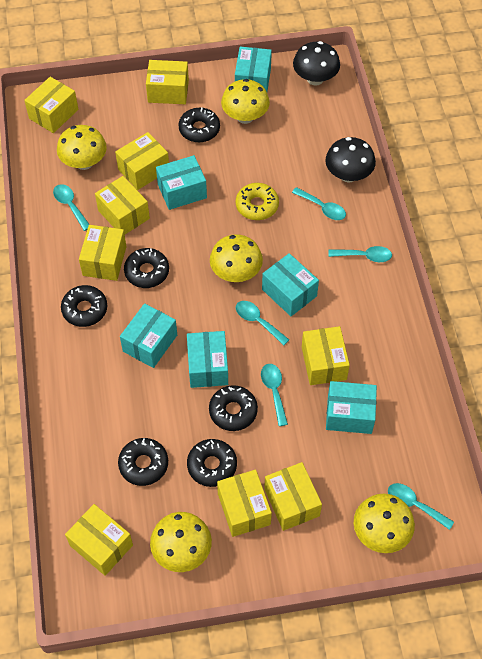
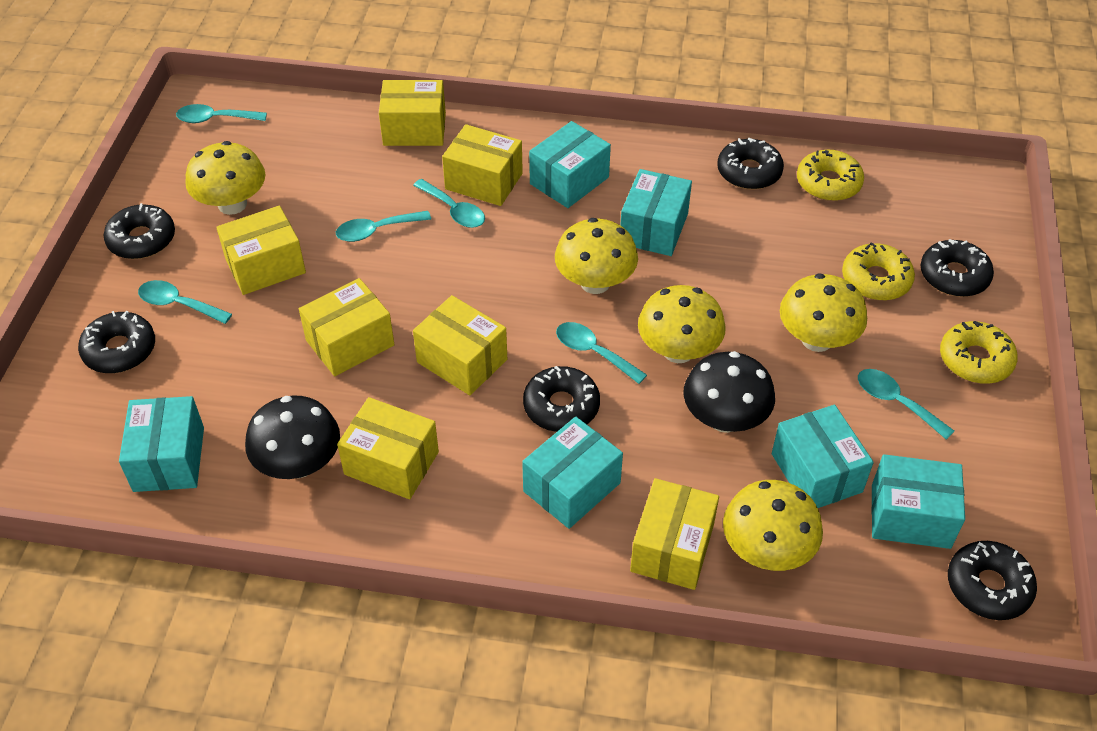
yellow box: [24,77,79,133] [65,504,133,576] [79,225,127,281] [95,176,150,234] [115,132,169,190] [146,60,189,104] [217,470,272,537] [264,462,322,531] [302,326,350,385] = 9 -> [216,206,306,295] [299,278,394,376] [337,397,439,499] [379,80,446,146] [413,295,507,395] [442,124,523,206] [630,478,719,590] = 7
yellow donut: [236,183,279,220] = 1 -> [797,150,864,201] [842,242,915,301] [940,321,1018,384] = 3

